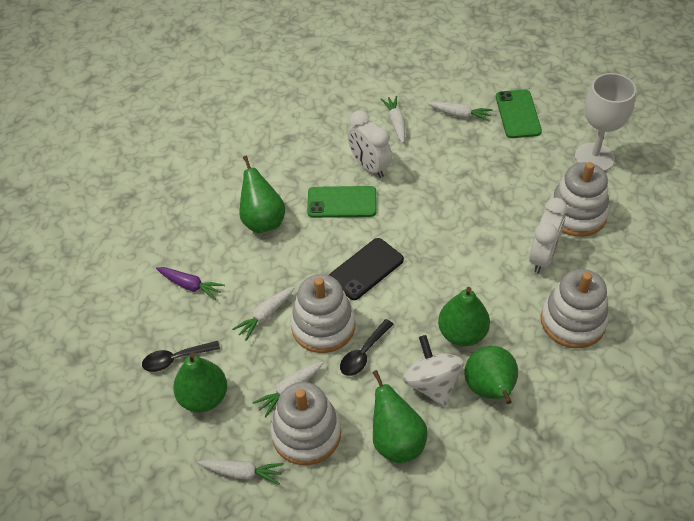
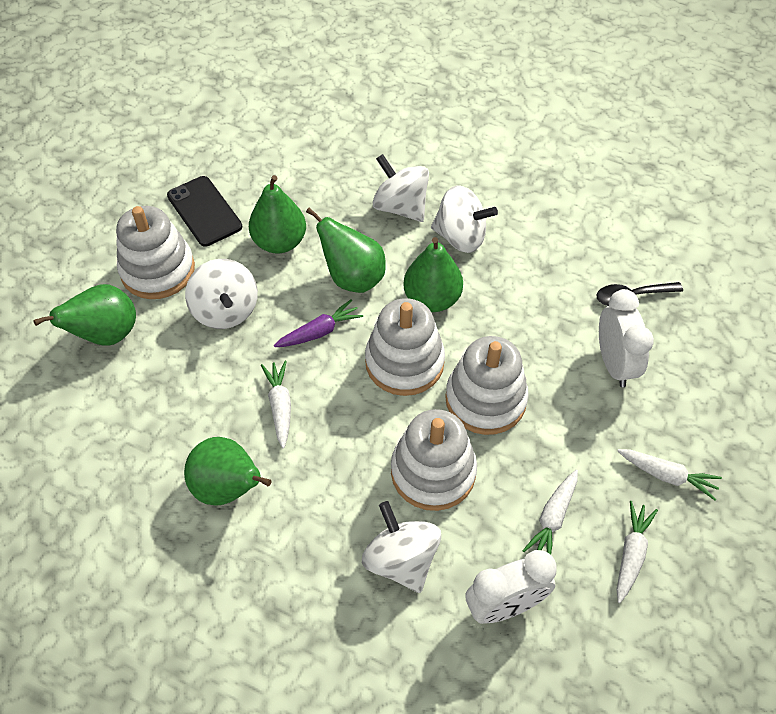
black spoon: [142,341,220,372] [340,319,393,376] = 2 -> [596,282,683,306] = 1
green phone: [307,186,377,218] [496,89,542,138] = 2 -> none = 0
white carrot: [197,459,284,485] [232,287,295,341] [252,362,323,417] [381,96,405,143] [428,101,493,122] = 5 -> [261,361,291,448] [522,470,578,555] [617,501,658,603] [618,449,722,500] = 4
white goblet: [575,73,636,171] = 1 -> none = 0
white spinning top: [403,335,464,407] = 1 -> [185,259,258,329] [362,501,441,593] [373,154,429,222] [431,186,498,253] = 4

